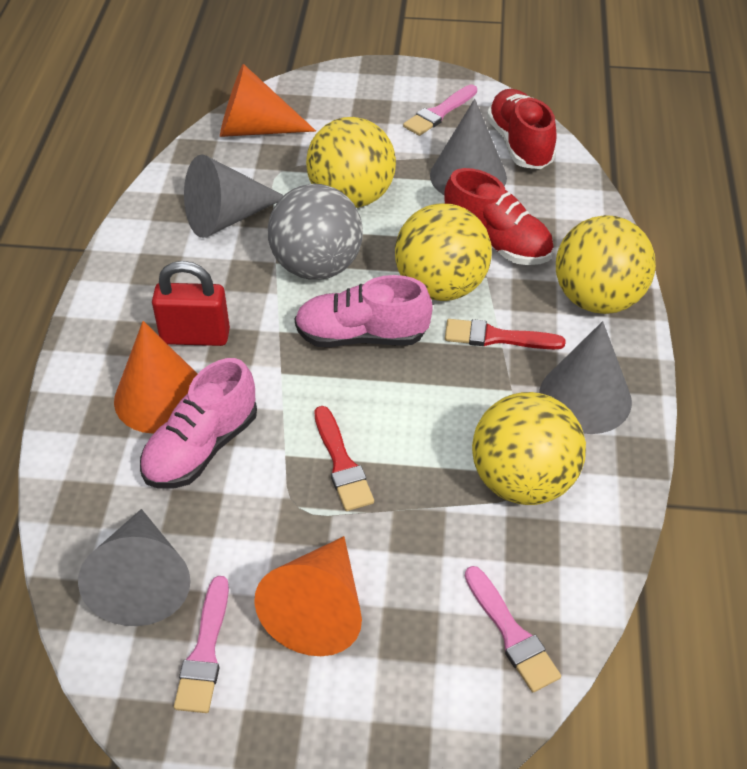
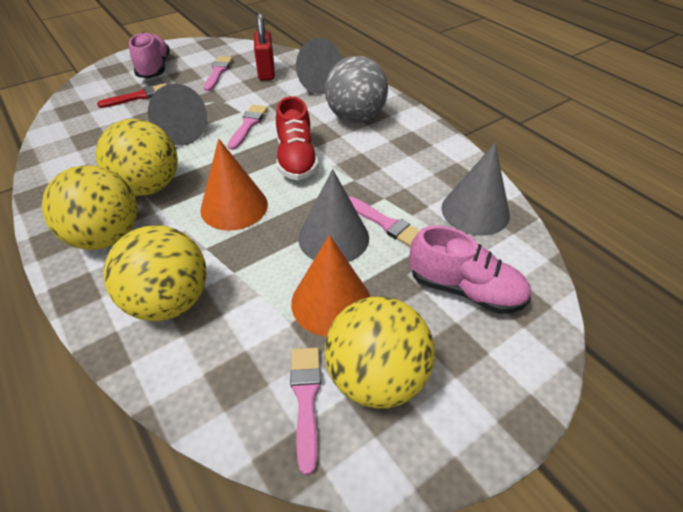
orange cone: [114,321,197,434] [220,64,316,137] [254,536,362,656] = 3 -> [200,139,268,231] [291,235,370,337] = 2
pink brush: [174,576,229,713] [403,84,477,136] [465,566,561,692] = 3 -> [204,56,232,91] [228,104,268,150] [290,347,321,475] [349,197,420,247] = 4
red brush: [314,406,374,511] [445,319,566,349] = 2 -> [97,83,167,108] = 1
red shoe: [444,168,554,265] [487,89,556,169] = 2 -> [276,96,318,180] = 1

